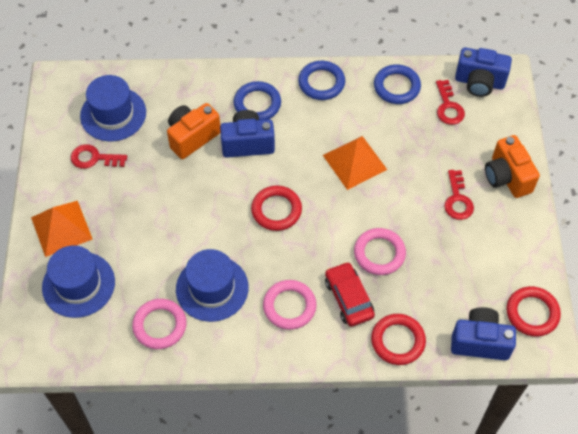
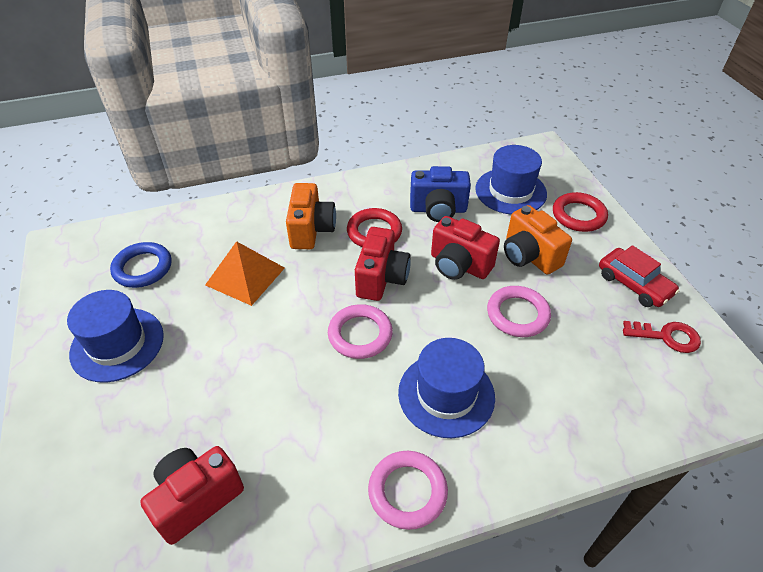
blue camera: [220,110,275,158] [451,307,516,360] [455,48,512,97] = 3 -> [410,166,471,222] = 1
blue ring: [234,81,281,120] [298,61,345,100] [374,64,421,104] = 3 -> [110,242,172,288] = 1
orange pyramid: [31,201,93,257] [323,136,387,190] = 2 -> [205,241,285,306] = 1
red camera: none = 0 -> [140,446,244,545] [355,227,411,301] [431,216,500,280] = 3
red key: [71,144,127,169] [436,80,465,125] [444,170,474,220] = 3 -> [623,321,701,353] = 1
red ring: [251,185,302,231] [371,314,426,365] [506,286,561,337] = 3 -> [347,208,402,247] [553,192,608,232] = 2

